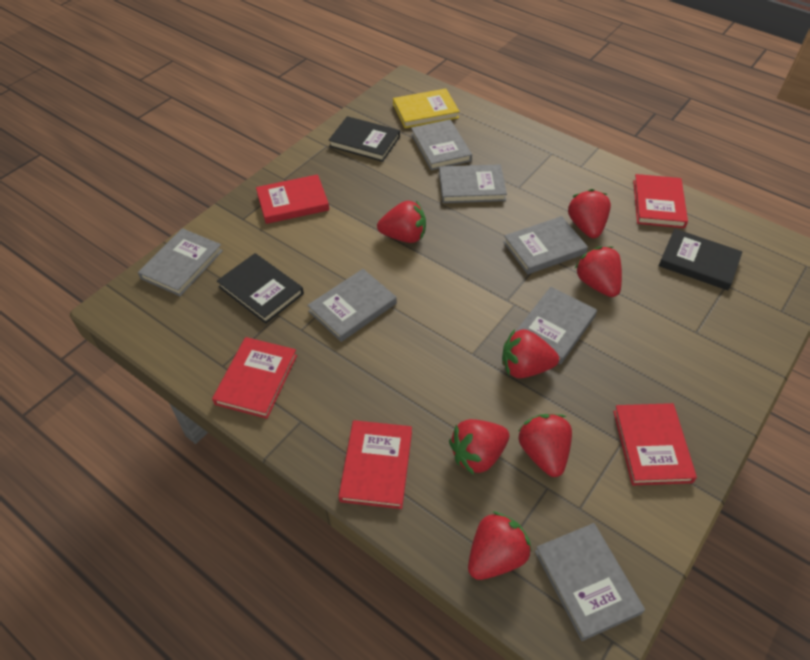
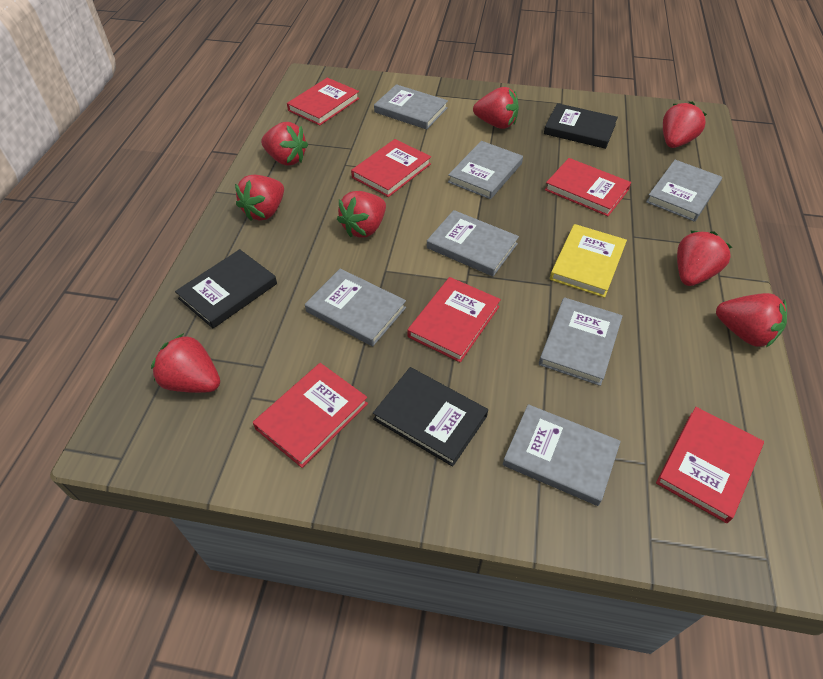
red book: [212,337,297,419] [256,174,329,224] [339,420,412,509] [613,403,697,485] [633,174,688,228] = 5 -> [253,363,368,468] [287,78,360,126] [351,139,431,197] [407,277,501,362] [545,158,631,216] [656,407,764,523] = 6
red strawberry: [377,201,426,243] [449,419,509,475] [468,511,532,580] [502,329,559,378] [519,414,572,477] [568,189,611,238] [575,246,622,297] = 7 -> [151,333,220,393] [235,175,284,221] [261,122,308,166] [337,191,386,237] [473,87,519,129] [663,101,707,148] [677,231,732,286] [716,293,787,347] = 8

